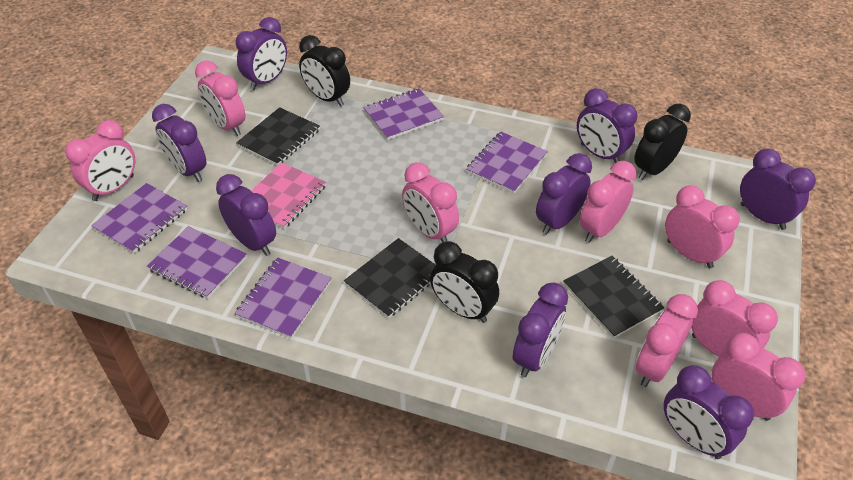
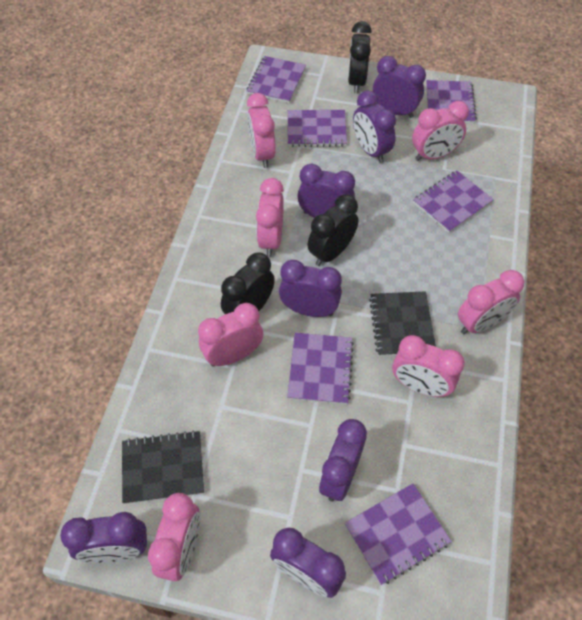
black notebook: [236,107,320,166] [344,238,436,318] [563,256,664,338] = 3 -> [122,431,204,504] [369,291,436,356] = 2
pink clock: [65,120,135,201] [195,60,245,136] [402,162,459,242] [579,161,636,243] [635,294,698,387] [665,185,740,268] [691,280,778,357] [712,333,805,421] = 8 -> [148,493,200,581] [198,303,263,367] [247,93,276,168] [256,178,284,257] [392,335,465,397] [412,101,469,161] [458,270,524,334] = 7
pink notebook: [252,162,326,229] = 1 -> none = 0
purple clock: [152,104,207,182] [216,174,276,256] [236,17,287,90] [513,283,568,377] [536,153,592,235] [577,88,638,163] [663,365,754,459] [740,149,816,230] = 8 -> [60,512,147,563] [270,528,346,598] [279,260,342,317] [297,164,355,218] [319,419,367,502] [353,90,396,163] [373,56,426,118] = 7
purple notebook: [91,183,188,254] [147,226,247,299] [235,257,332,339] [363,88,444,140] [466,132,548,194] = 5 -> [247,56,306,103] [287,333,354,405] [288,110,347,147] [345,483,452,585] [413,171,494,233] [426,80,477,124] = 6

